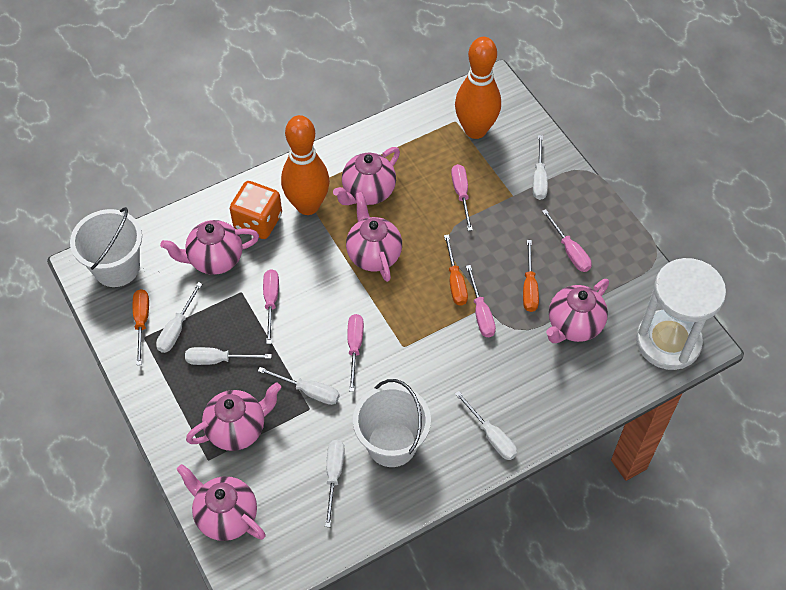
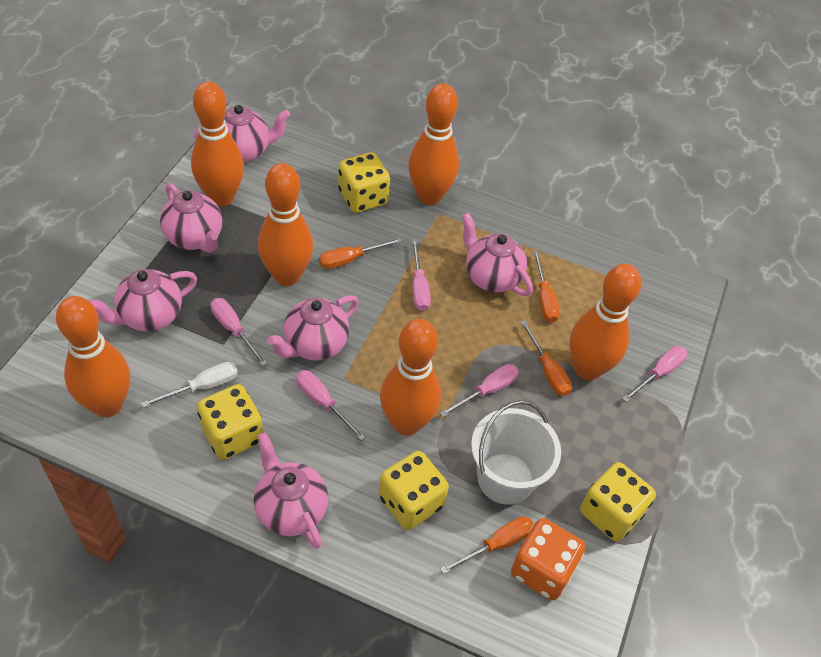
orange bowling pin: [281,115,330,215] [455,37,501,139] = 2 -> [56,296,130,417] [191,82,244,206] [258,163,313,286] [380,319,441,436] [408,83,459,205] [570,264,641,380] = 6
orange screwdriver: [133,289,149,365] [444,234,468,306] [523,240,539,312] = 3 -> [319,238,402,269] [440,516,534,574] [520,320,572,396] [533,251,560,323] = 4
white bucket: [70,207,142,287] [353,379,431,467] = 2 -> [471,400,561,505] = 1
white hourglass: [636,258,726,370] = 1 -> none = 0
white screwdriver: [156,282,202,353] [185,347,272,365] [258,367,340,405] [325,440,345,527] [455,391,517,460] [533,135,548,200] = 6 -> [141,362,238,408] = 1
yellow dice: none = 0 -> [197,384,263,460] [338,152,390,213] [379,451,449,530] [580,462,656,541] = 4

